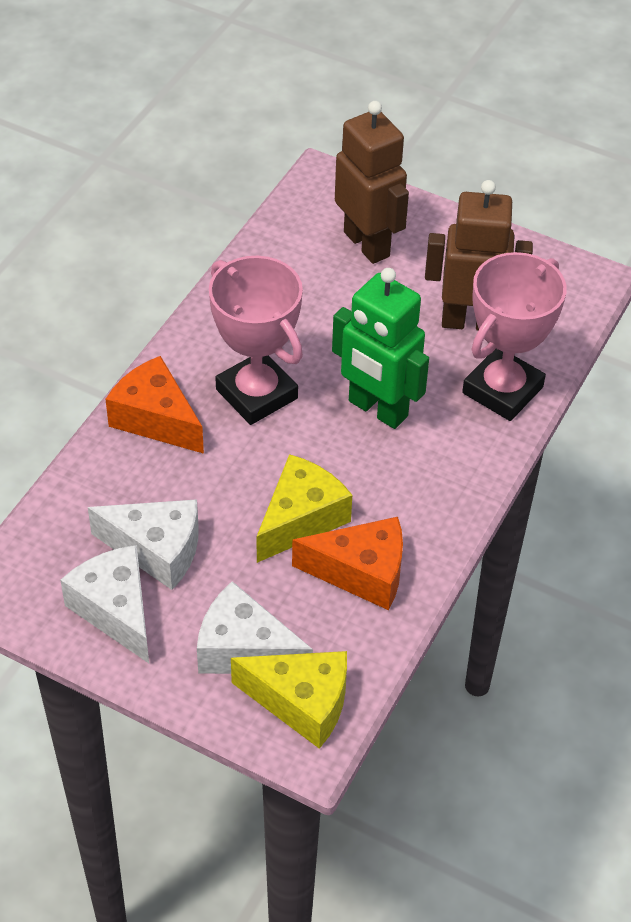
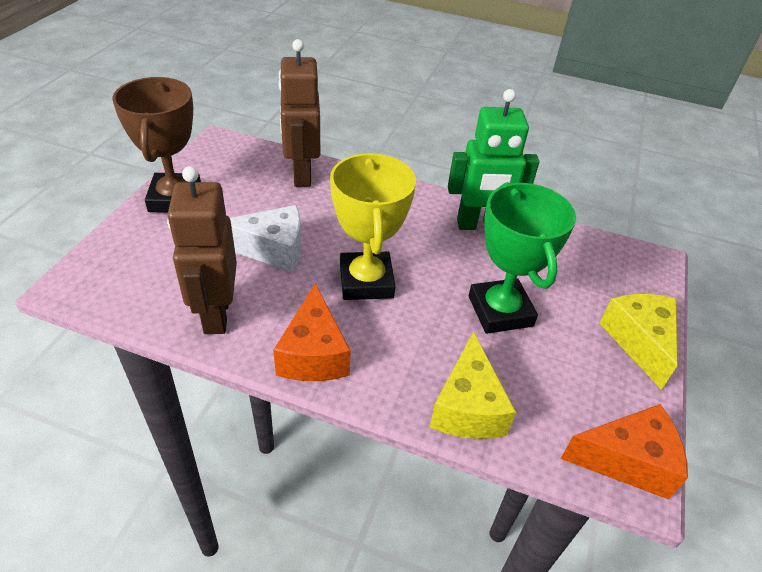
brown trophy: none = 0 -> [112,77,201,213] = 1
green trophy: none = 0 -> [468,182,576,334] = 1
pink trophy: [209,256,303,425] [462,252,567,421] = 2 -> none = 0
white cheese: [60,545,149,663] [88,499,199,590] [197,581,313,674] = 3 -> [230,205,301,272] = 1
yellow trophy: none = 0 -> [330,153,416,300] = 1

